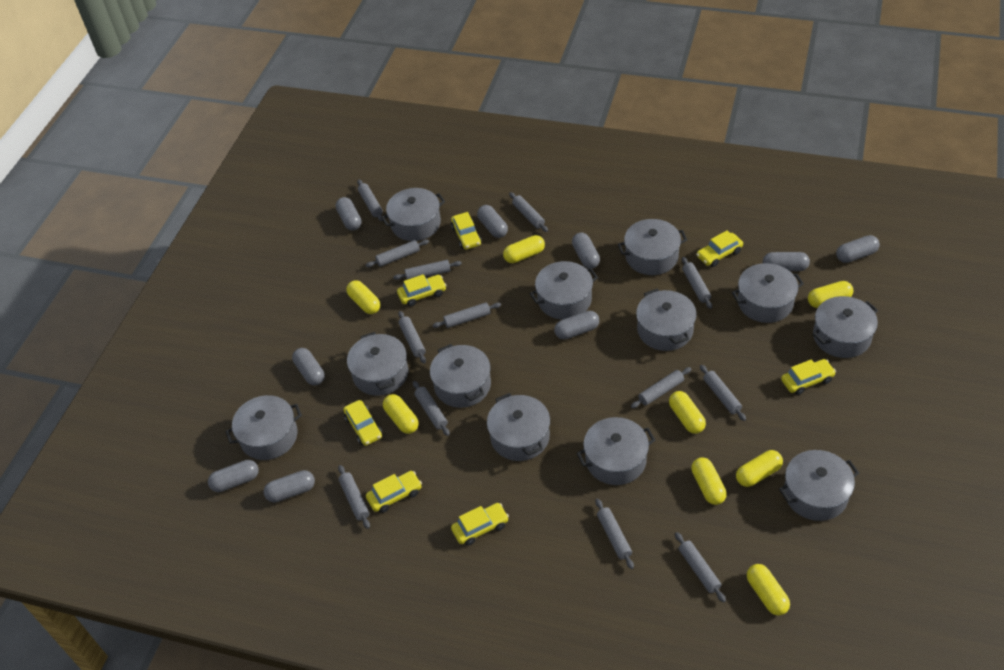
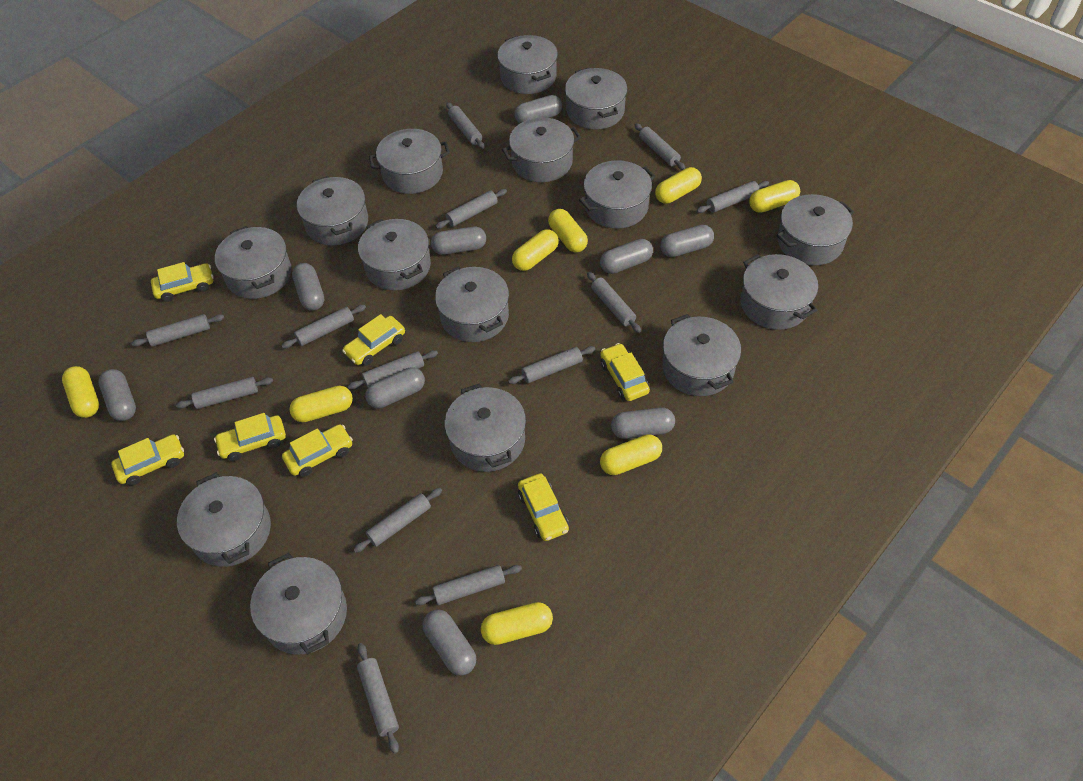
grey pot: [225,395,302,460] [347,332,408,396] [381,188,445,241] [430,344,491,408] [487,393,550,461] [530,261,598,320] [577,417,655,485] [618,219,687,275] [636,289,697,351] [732,263,804,323] [779,450,859,521] [812,296,878,358] = 12 -> [177,473,271,567] [215,226,292,299] [250,553,347,655] [297,176,368,245] [358,219,431,290] [369,129,450,194] [435,266,509,342] [445,383,526,472] [497,35,558,94] [502,118,581,182] [565,68,628,130] [579,160,656,229] [662,314,741,396] [741,254,818,330] [776,194,854,266] = 15

